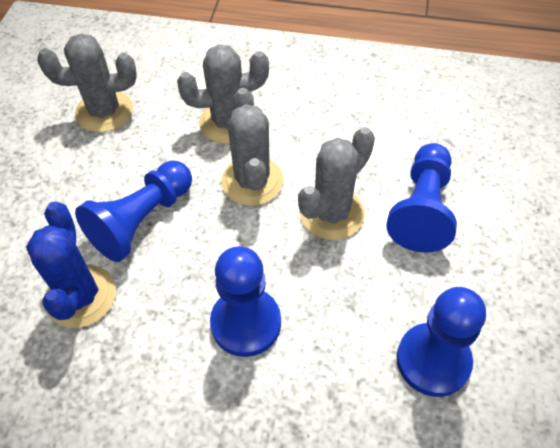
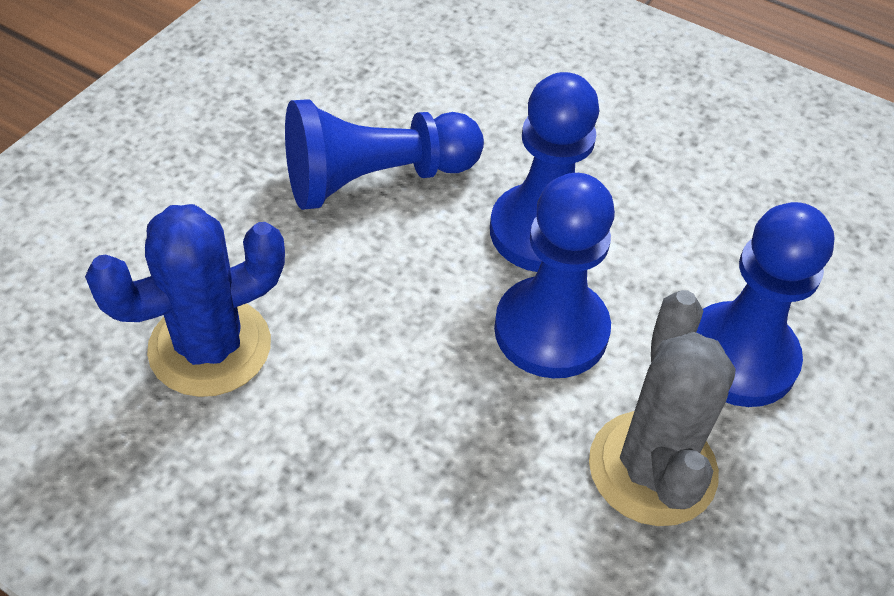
grey cactus: [37,34,137,132] [177,44,269,144] [221,88,284,206] [298,127,375,240] = 4 -> [589,290,736,526] = 1

